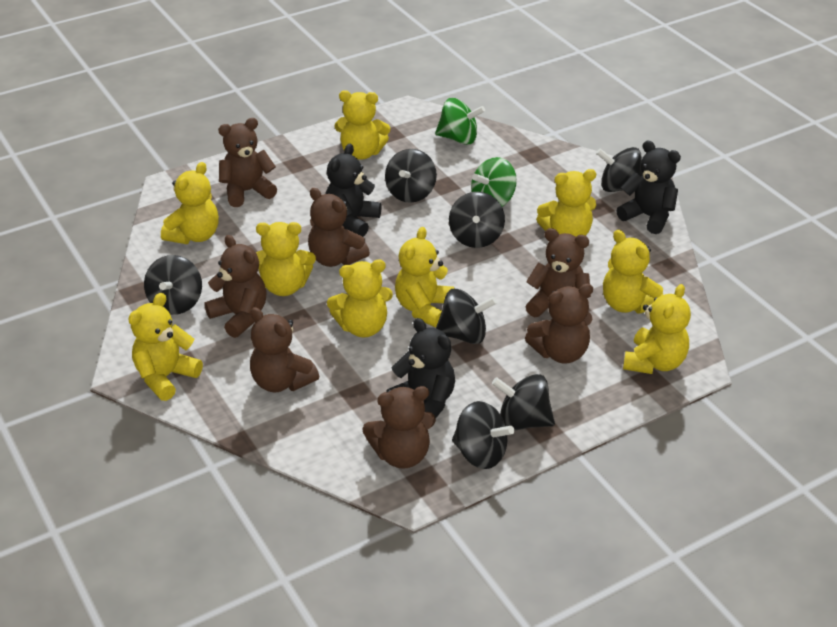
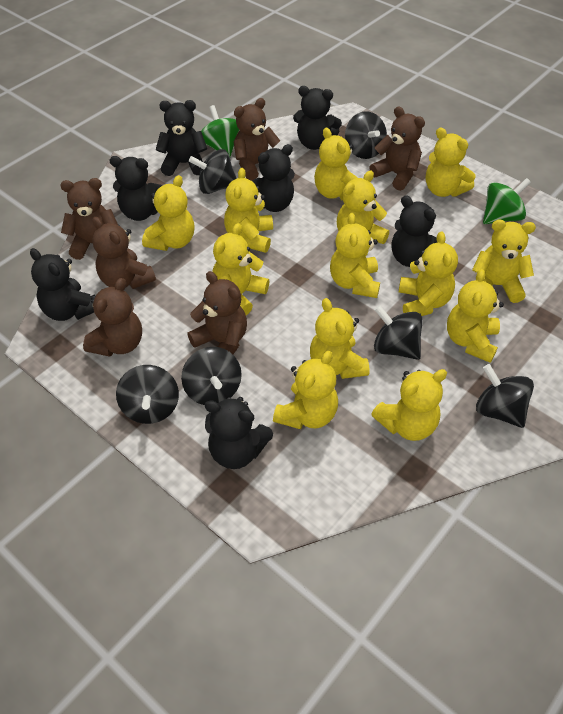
black spinning top: [144,255,202,315] [385,149,437,203] [436,289,497,344] [449,192,505,248] [452,401,514,469] [492,374,555,431] [596,147,643,192] = 7 -> [116,365,179,424] [181,347,242,405] [189,149,237,194] [345,111,387,159] [374,305,423,360] [476,364,534,428] = 6
black teddy bear: [325,144,382,237] [386,318,455,418] [616,140,681,234] = 3 -> [30,248,95,321] [109,156,163,221] [156,100,207,176] [205,397,273,469] [252,144,295,212] [293,86,342,150] [392,195,437,267] = 7
brown teddy bear: [204,235,267,338] [218,118,277,207] [250,307,319,392] [308,188,370,267] [362,386,436,469] [525,284,593,364] [526,228,591,317] = 7 -> [60,178,118,260] [83,278,142,357] [92,217,156,289] [187,271,247,354] [234,98,280,180] [369,106,425,191] = 6
yellow teddy bear: [128,293,203,401] [161,162,219,244] [256,222,316,296] [327,259,393,337] [335,90,390,160] [395,227,454,328] [536,169,596,237] [603,230,663,314] [623,284,691,374] = 9 -> [142,175,195,251] [212,223,269,315] [224,168,273,253] [273,351,338,429] [310,298,370,379] [314,127,358,200] [330,213,380,298] [337,171,389,256] [371,369,447,441] [399,231,458,316] [426,128,475,197] [447,269,504,363] [472,219,536,303] = 13

